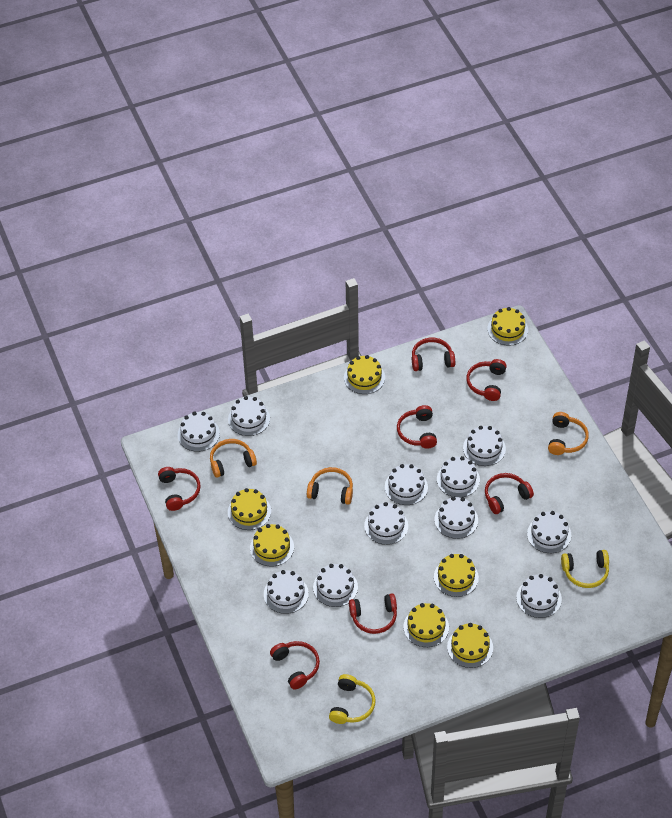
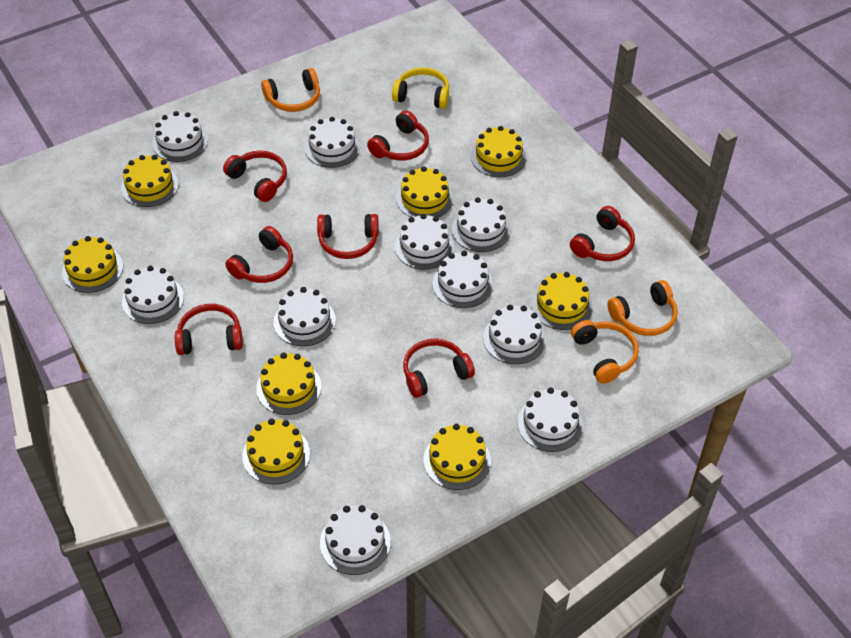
white cake: [178,411,220,452] [228,396,270,436] [264,570,309,614] [313,564,358,607] [364,502,408,545] [385,464,428,505] [434,496,478,539] [437,456,480,497] [463,426,506,466] [516,574,562,618] [527,511,571,553] = 11 -> [122,266,184,324] [152,111,208,162] [274,287,336,346] [305,117,360,168] [320,505,391,575] [395,214,454,270] [433,251,493,308] [452,198,510,252] [483,305,546,364] [517,387,583,452] = 10
yellow cake: [228,488,271,530] [250,524,294,567] [344,355,385,394] [403,603,449,647] [434,554,479,597] [447,623,493,668] [487,307,528,346] = 7 -> [62,236,123,293] [121,155,179,207] [242,419,310,485] [256,353,321,415] [396,167,453,217] [424,424,491,490] [471,126,527,177] [531,272,593,330] = 8
yellow headphones: [329,674,376,724] [561,550,609,588] = 2 -> [392,67,449,109] = 1

